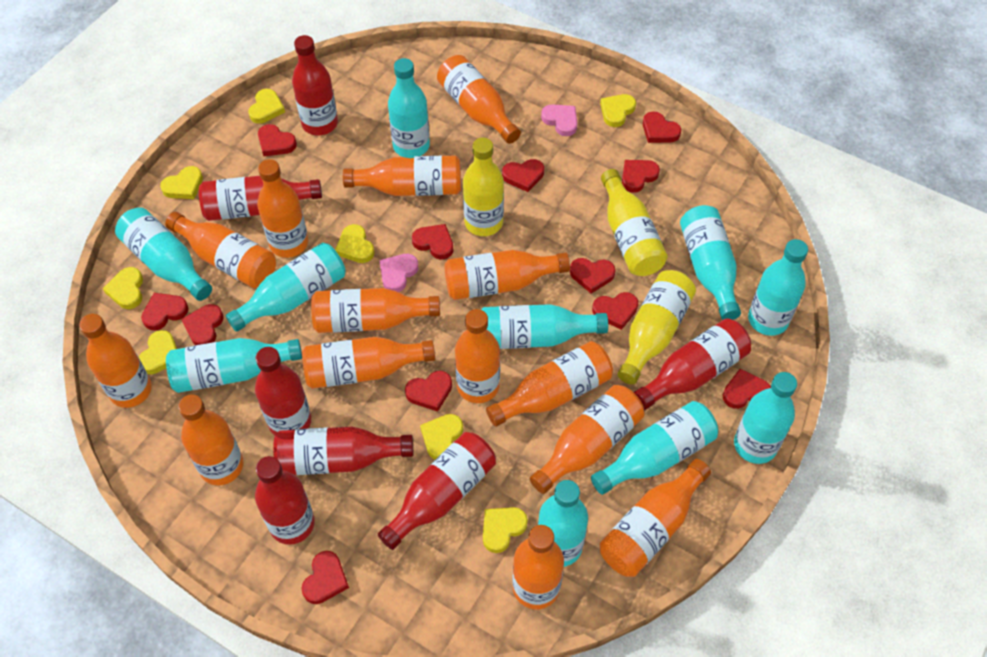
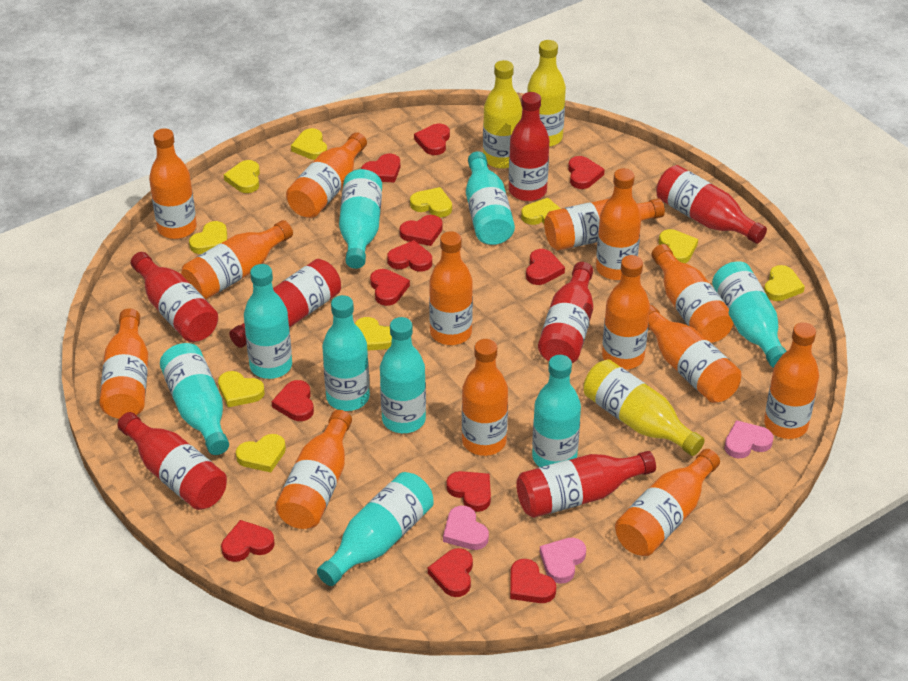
pink heart: [379,254,418,292] [541,104,577,136] = 2 -> [443,506,489,550] [540,538,586,584] [724,420,774,459] = 3
turquoise bottle: [115,207,212,301] [166,338,302,393] [226,243,346,332] [388,58,430,157] [481,304,608,349] [538,480,588,567] [591,401,718,495] [680,205,741,320] [734,372,797,464] [748,239,808,336] = 10 -> [160,343,229,455] [244,264,292,379] [317,472,434,586] [322,295,370,411] [339,169,382,269] [380,317,426,433] [466,151,515,245] [532,355,581,467] [712,261,787,368] = 9
yellow heart: [103,267,143,309] [139,330,177,374] [160,166,203,199] [248,89,285,124] [335,224,375,263] [420,414,463,460] [483,507,528,553] [600,94,636,127] = 8 -> [189,221,227,254] [218,371,265,407] [224,160,260,193] [236,434,286,472] [291,128,327,160] [355,317,392,351] [410,187,452,217] [521,198,561,225] [659,229,698,263] [764,265,805,301] = 10

